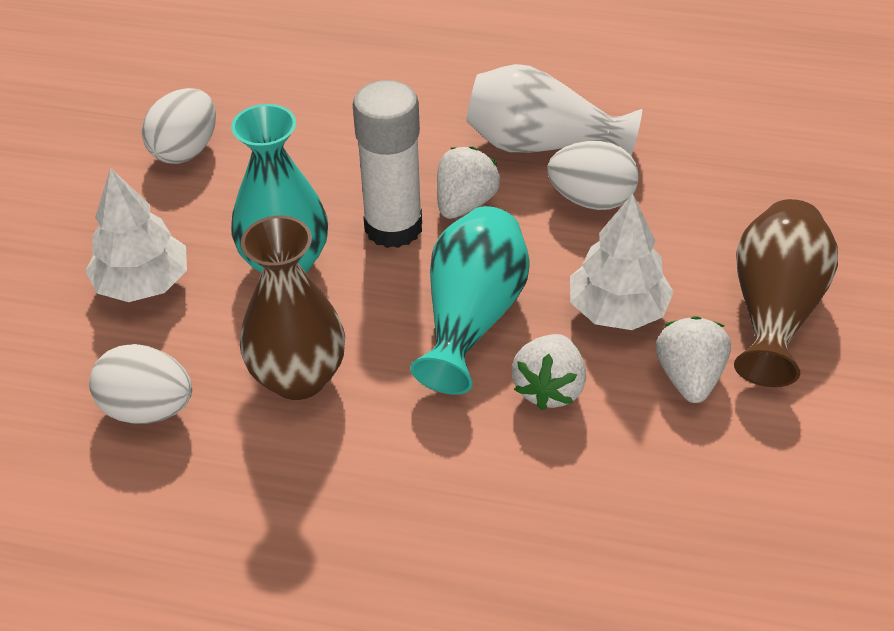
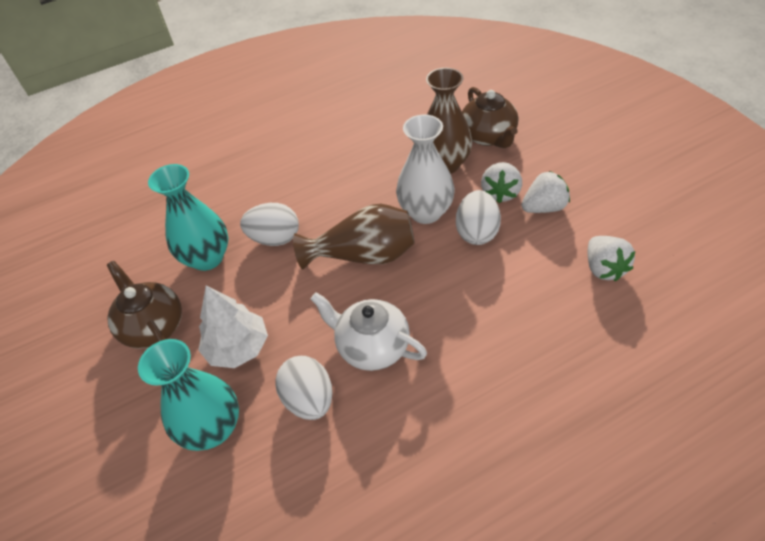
brown teapot: none = 0 -> [107,261,182,349] [462,87,518,148] = 2
white glue stick: [353,80,422,248] = 1 -> none = 0
white teapot: none = 0 -> [311,292,427,371] = 1
white tree: [85,168,187,302] [570,193,674,330] = 2 -> [198,286,268,368] = 1

